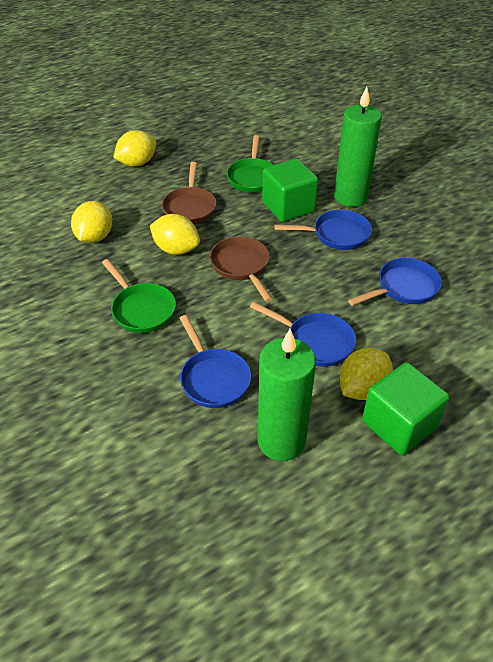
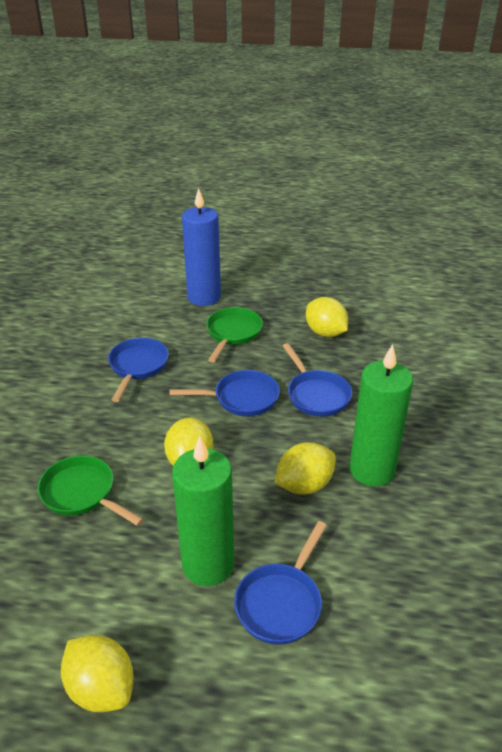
blue candle: none = 0 -> [182,188,221,306] = 1
brown pan: [162,162,216,224] [210,236,272,302] = 2 -> none = 0
green cube: [262,159,318,222] [362,362,449,455] = 2 -> none = 0

